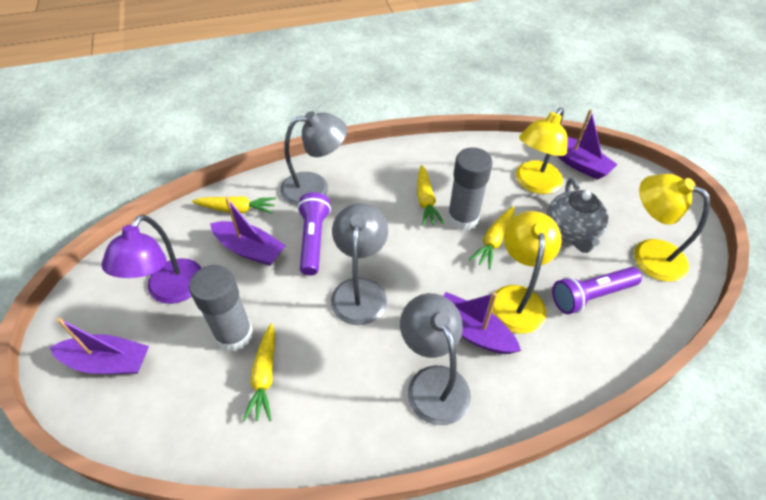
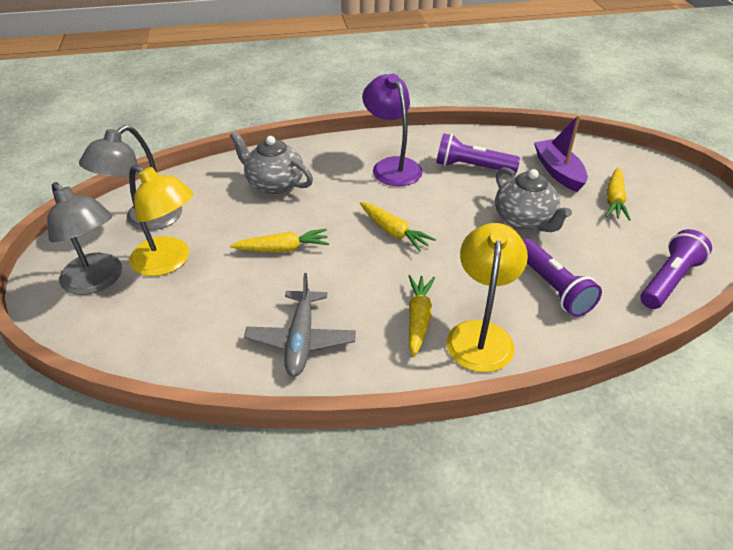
grey glue stick: [189,265,253,351] [447,147,493,231] = 2 -> none = 0
grey lamp: [280,111,347,206] [331,203,388,325] [400,293,471,425] = 3 -> [47,182,122,295] [79,125,182,230] = 2
grey plane: none = 0 -> [244,273,356,377] = 1
grey teapot: [547,178,608,253] = 1 -> [230,132,313,194] [495,167,572,232] = 2
purple boat: [50,318,149,374] [210,197,286,266] [443,292,521,354] [557,109,618,180] = 4 -> [534,115,588,192] = 1
purple flashlight: [298,192,331,275] [552,267,642,314] = 2 -> [436,133,520,173] [523,239,602,317] [640,229,712,309] = 3
yellow lamp: [489,211,562,334] [516,108,568,194] [634,174,710,281] = 3 -> [129,165,194,276] [446,223,528,372] = 2

